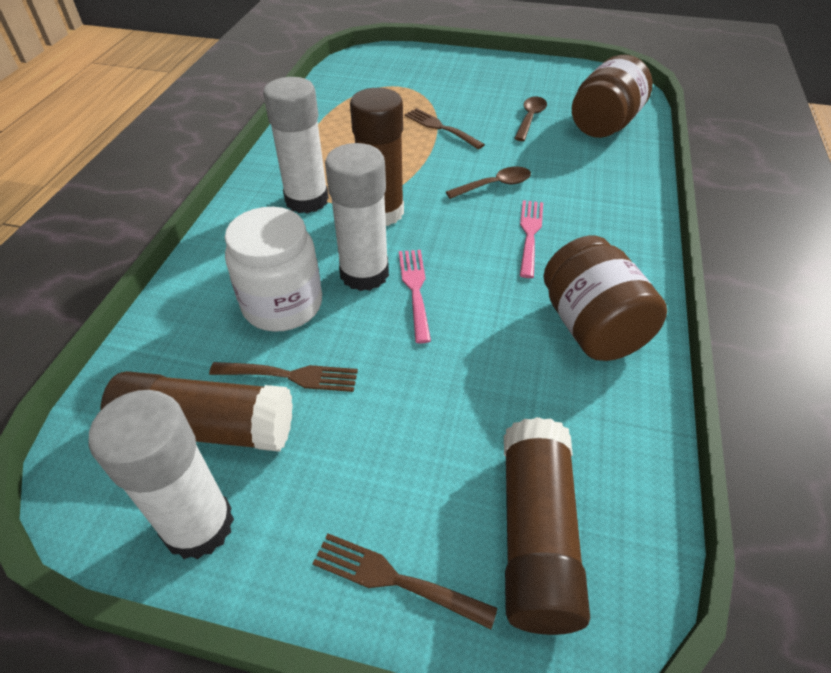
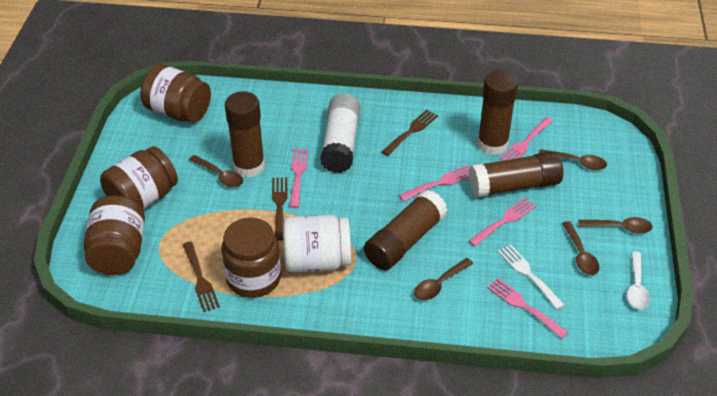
brown glue stick: [100,371,293,452] [350,88,404,226] [504,417,590,635] = 3 -> [225,91,265,178] [364,190,447,270] [469,151,563,197] [477,70,518,155] = 4
brown jar: [544,236,667,361] [572,55,653,138] = 2 -> [84,195,145,275] [100,146,178,210] [140,64,211,123] [221,217,281,298] = 4
brown spoon: [446,167,531,199] [514,96,547,141] = 2 -> [189,155,243,187] [414,258,473,300] [539,149,607,170] [562,221,599,275] [579,217,653,233] = 5
pink fork: [399,250,431,343] [520,200,543,278] = 2 -> [289,148,308,208] [399,165,469,201] [469,198,536,247] [487,278,568,338] [500,117,553,161] = 5
white fork: none = 0 -> [498,244,564,310] = 1
white glue stick: [88,390,234,559] [263,77,329,214] [325,143,389,291] = 3 -> [320,93,360,173] = 1
white spoon: none = 0 -> [627,252,650,309] = 1

